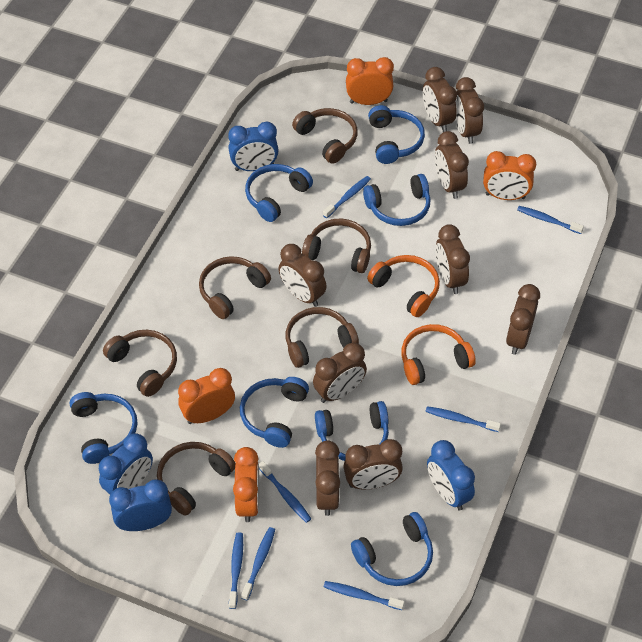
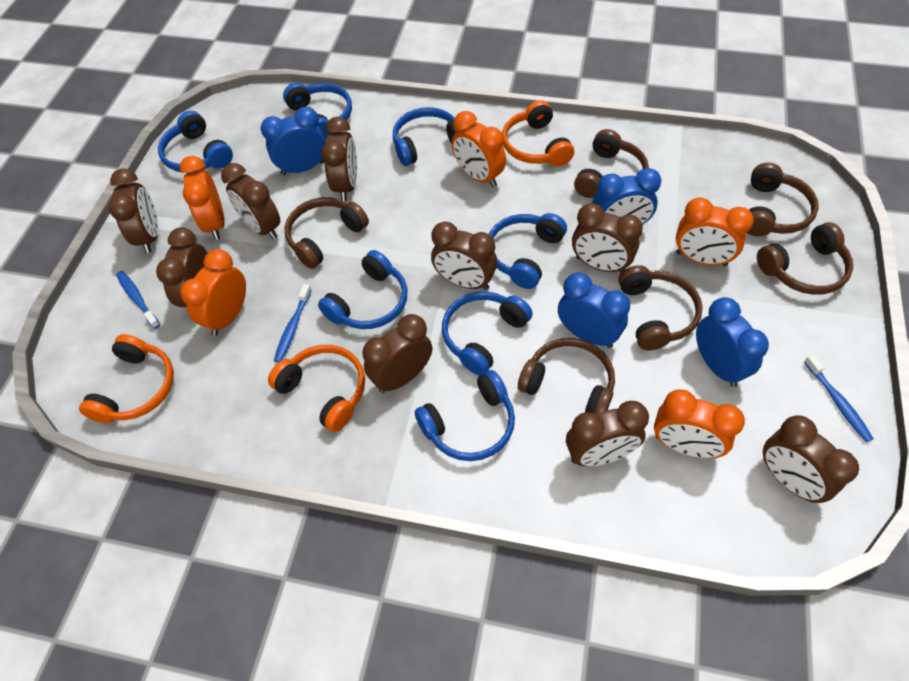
blue toothbrush: [229,532,243,609] [241,527,275,600] [259,461,311,523] [323,176,371,218] [324,581,404,610] [425,406,501,432] [517,206,584,234] = 7 -> [116,271,160,329] [274,284,312,363] [804,355,874,442] = 3
orange clock: [178,368,235,424] [233,447,259,522] [346,57,394,105] [483,151,536,200] = 4 -> [180,156,225,240] [180,249,246,336] [452,111,506,187] [654,389,745,458] [676,197,754,266] = 5
orange headphones: [367,255,440,317] [401,324,476,385] = 2 -> [79,334,174,423] [268,345,365,432] [502,100,574,166] = 3

